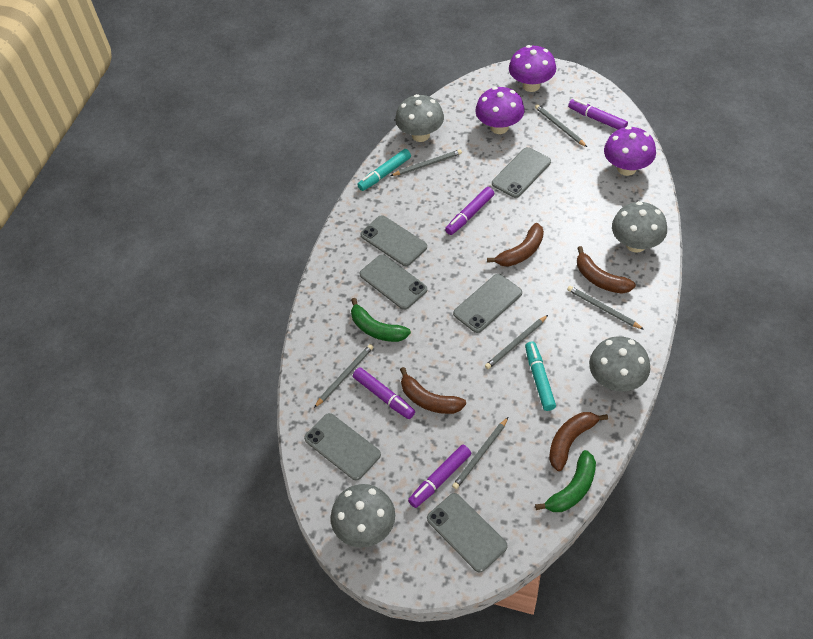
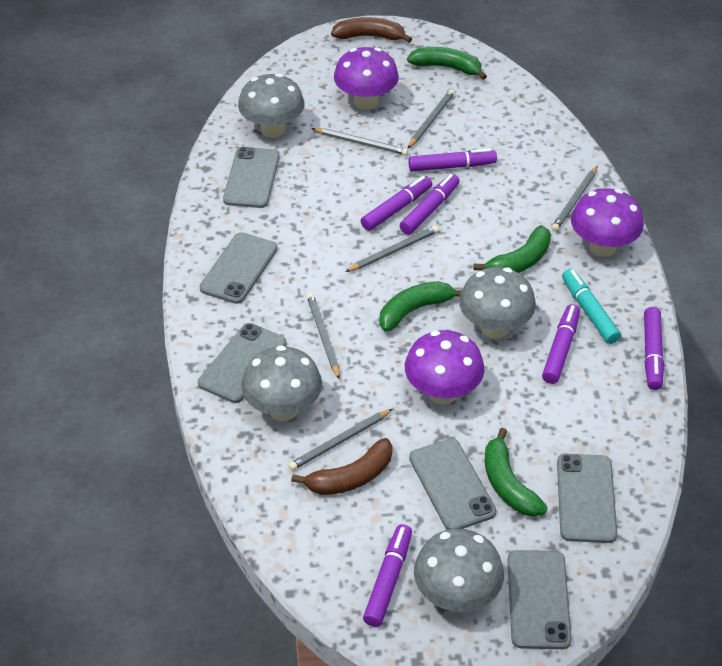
brown banana: [400,367,466,414] [487,223,544,267] [549,412,608,471] [577,246,636,294] = 4 -> [291,438,392,495] [331,17,412,43] = 2
green banana: [351,298,411,342] [535,450,596,512] = 2 -> [379,281,462,332] [407,47,487,80] [473,225,551,273] [485,428,547,517] = 4
purple marker: [353,367,415,419] [408,445,471,508] [445,187,495,235] [568,99,628,130] = 4 -> [361,176,432,231] [363,524,412,627] [400,174,459,235] [408,148,497,171] [542,304,580,384] [644,307,664,390] = 6
turquoise marker: [357,149,411,191] [525,341,556,411] = 2 -> [562,269,621,344] = 1

